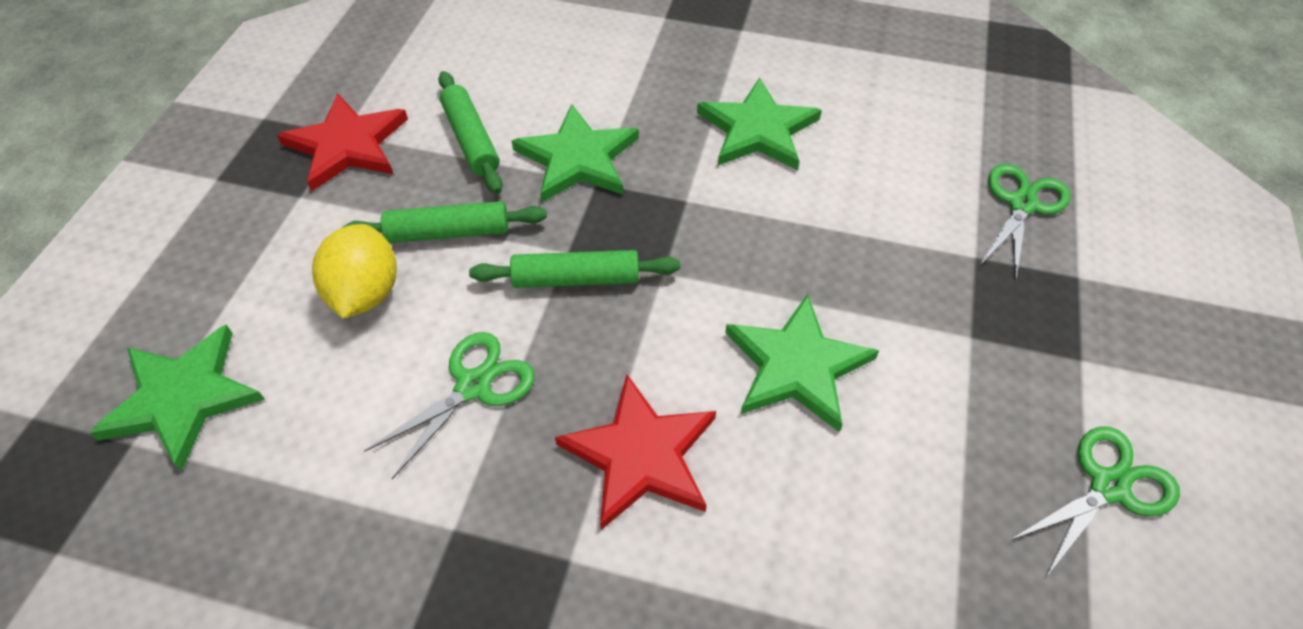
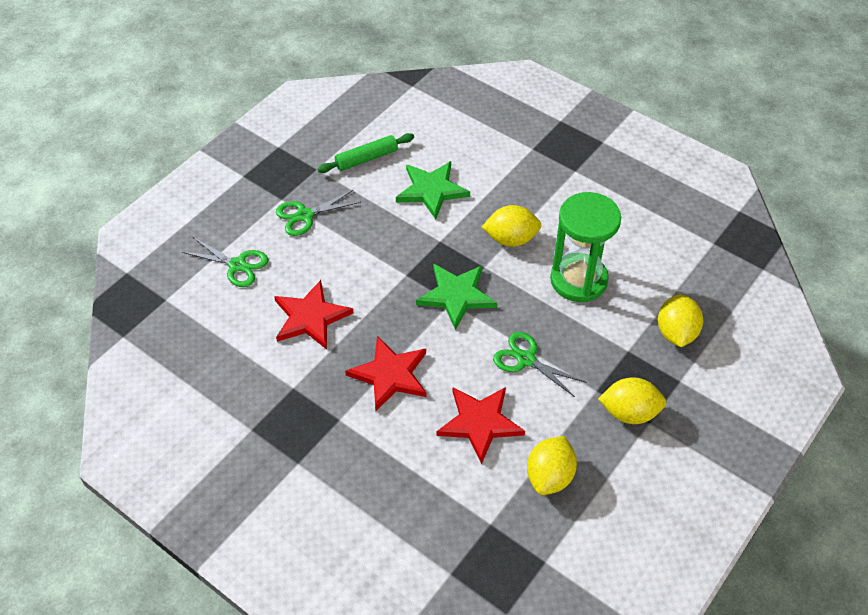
green hourglass: none = 0 -> [550,192,621,302] = 1
green rolling pin: [342,201,547,243] [438,71,503,194] [469,250,680,288] = 3 -> [317,133,414,173] = 1
green star: [89,325,265,471] [512,104,639,202] [697,78,822,170] [725,294,879,432] = 4 -> [396,161,470,219] [416,264,497,330] = 2
red star: [277,93,408,192] [555,374,716,530] = 2 -> [274,280,353,349] [345,336,427,411] [437,387,525,464] = 3
yellow lemon: [312,224,397,318] = 1 -> [482,205,541,247] [527,436,577,495] [598,377,666,424] [658,294,703,347] = 4

